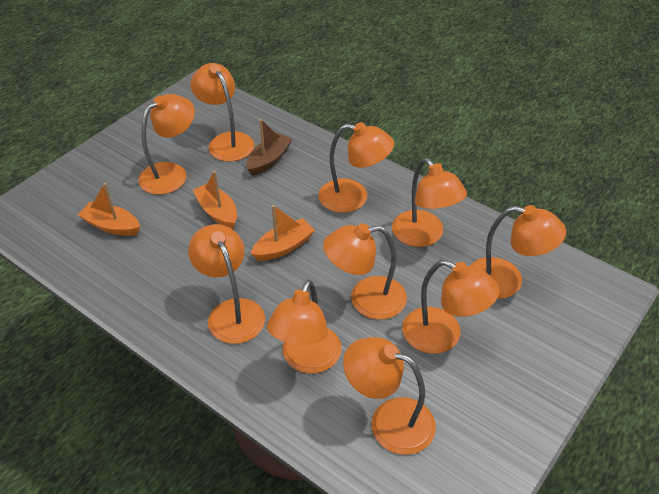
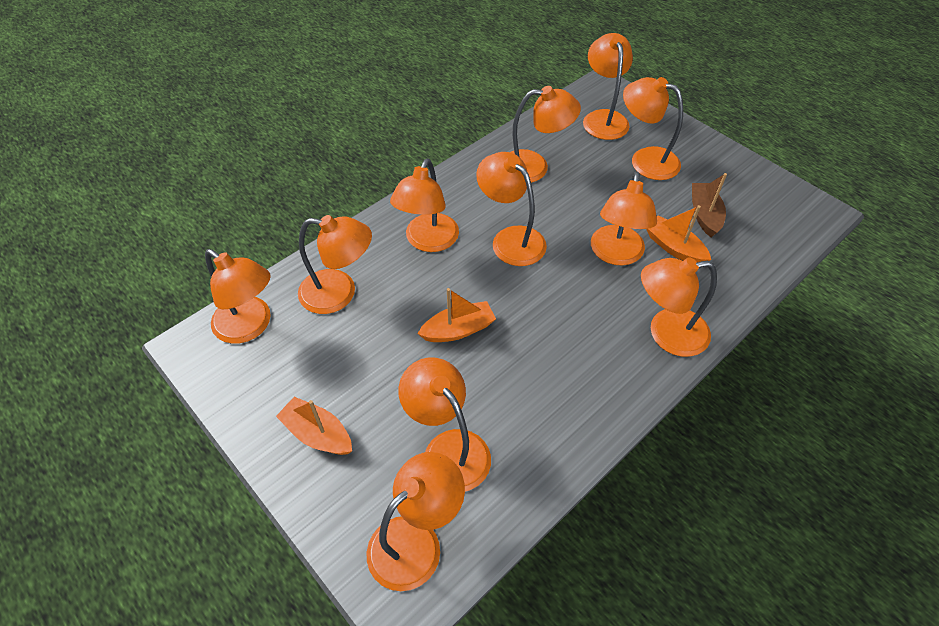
orange lamp: [138,94,195,195] [188,224,265,344] [190,63,254,162] [267,280,342,373] [318,122,394,213] [323,223,407,319] [343,337,436,455] [392,158,467,247] [402,260,499,354] [470,205,566,299] = 10 -> [205,249,271,344] [298,215,372,314] [366,452,465,591] [390,158,459,252] [398,357,491,491] [476,152,547,266] [510,86,581,183] [583,33,633,140] [591,172,657,265] [623,77,683,180] [641,257,717,357] = 11

